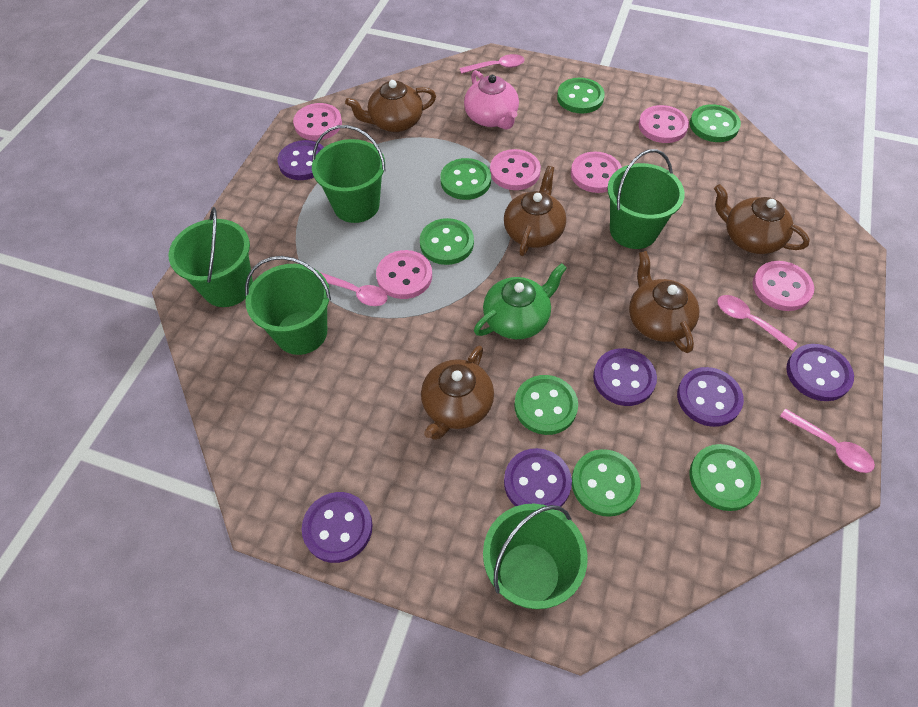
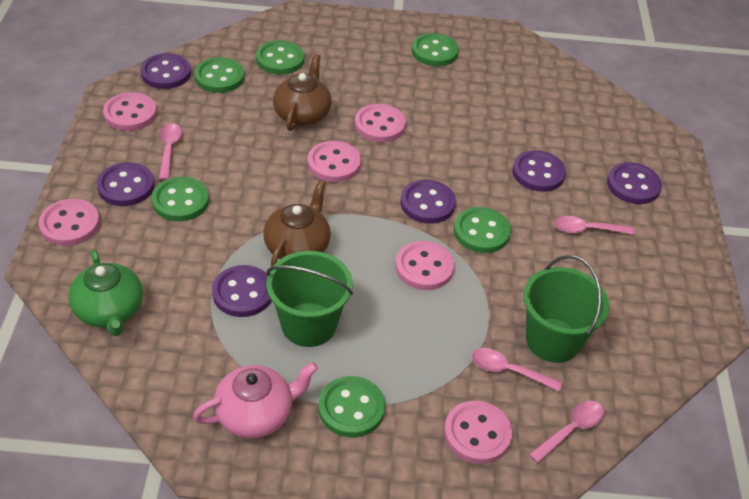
brown teapot: [345,80,436,132] [421,345,494,440] [504,166,566,256] [629,251,699,353] [714,184,810,254] = 5 -> [263,180,331,267] [273,54,332,131] = 2
green bucket: [168,207,253,307] [245,256,331,355] [312,125,386,223] [483,503,588,609] [607,149,685,249] = 5 -> [266,251,353,347] [523,255,609,363] = 2
green button: [420,218,474,265] [440,158,491,200] [514,375,578,435] [557,78,605,114] [572,449,641,517] [689,444,761,511] [690,104,741,142] = 7 -> [152,176,209,221] [194,57,244,93] [256,40,304,75] [319,376,385,437] [412,33,459,66] [454,207,511,253] = 6

